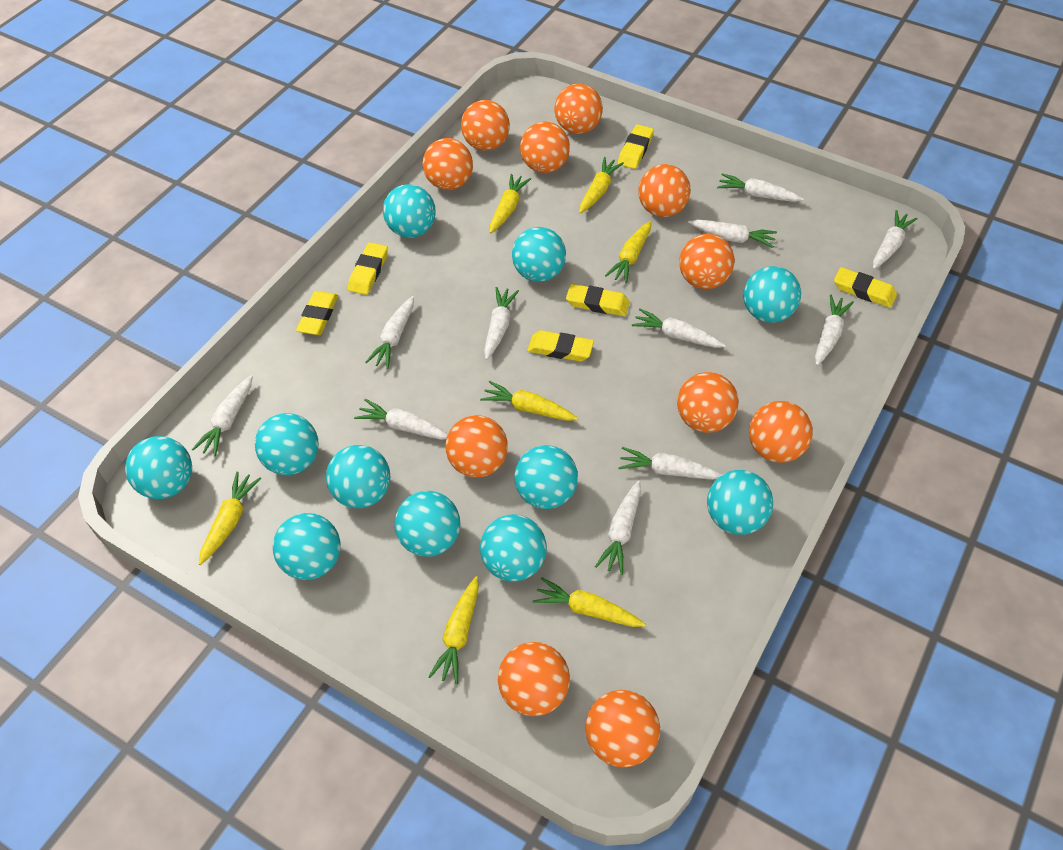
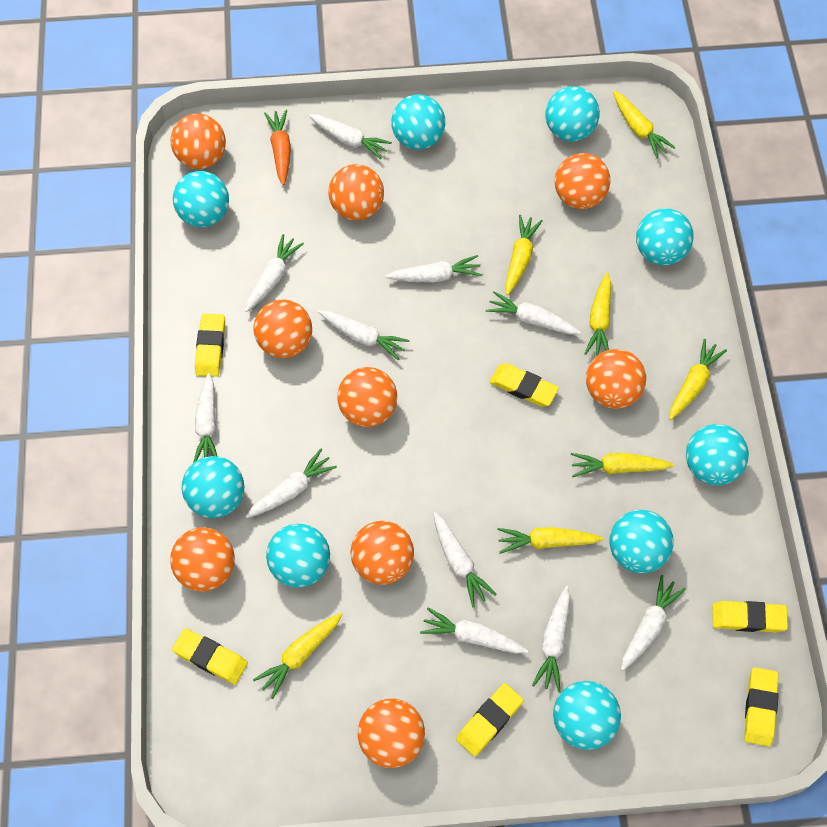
orange ball: [422,138,473,190] [445,415,508,478] [461,100,510,151] [498,642,570,716] [520,121,570,173] [555,84,602,134] [585,690,660,768] [638,164,690,217] [677,372,739,433] [679,234,734,289] [749,401,813,463] = 11 -> [170,527,235,592] [171,113,226,169] [254,299,312,358] [328,164,384,221] [337,367,397,427] [350,521,414,585] [358,699,425,768] [555,153,610,209] [586,349,646,409] = 9
orange carrot: none = 0 -> [264,110,291,185] = 1
turquoise ball: [125,436,192,499] [255,413,319,475] [273,513,341,580] [326,445,390,508] [383,184,436,238] [394,491,461,557] [480,514,547,582] [512,227,566,282] [514,445,578,509] [707,470,773,535] [743,266,801,323] = 11 -> [173,171,229,227] [182,456,244,518] [266,524,330,588] [391,94,445,150] [545,86,600,141] [553,681,621,750] [609,510,674,573] [636,208,694,265] [686,424,749,485] = 9

